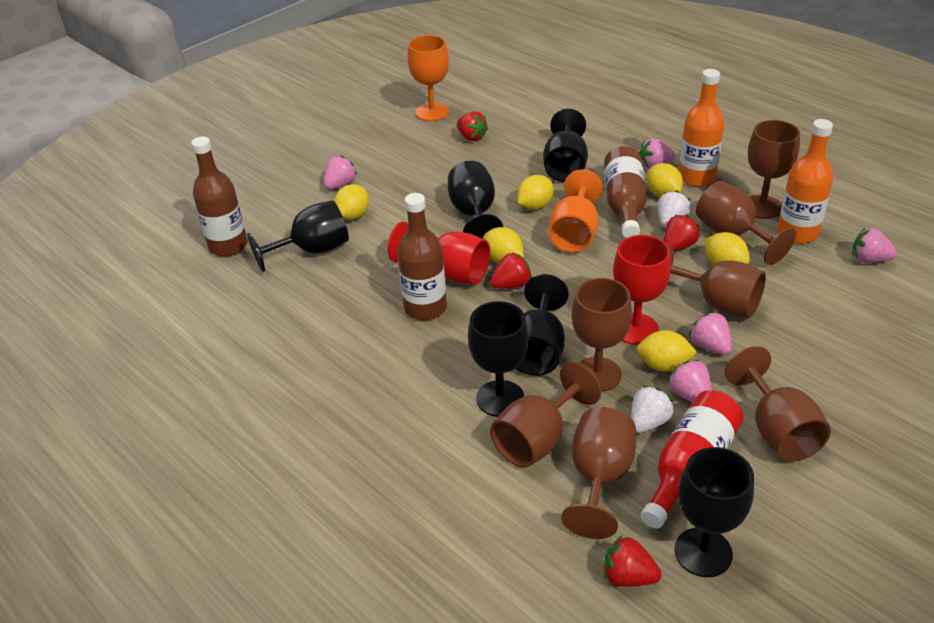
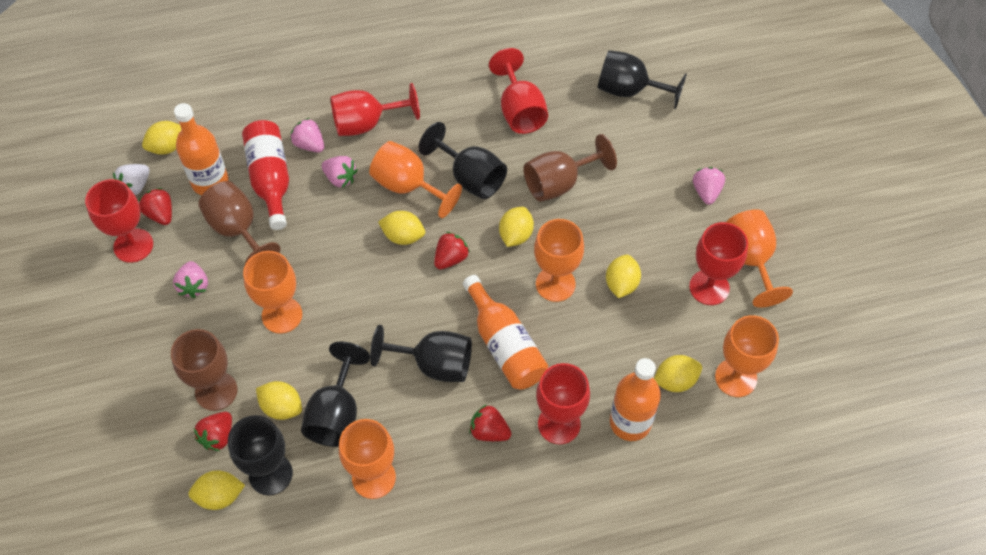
black goblet: [247,200,349,272] [448,161,503,239] [468,301,529,417] [515,274,569,376] [543,109,588,182] [674,447,754,577] = 6 -> [228,415,293,496] [301,341,370,447] [370,325,472,382] [418,122,507,199] [598,50,687,109] = 5
brown bottle: [191,137,248,257] [397,193,447,320] [604,146,647,238] = 3 -> none = 0
brown goblet: [490,361,601,468] [561,407,636,539] [572,278,632,392] [668,246,766,318] [696,181,796,265] [725,346,831,462] [748,120,800,219] = 7 -> [171,329,238,411] [198,181,281,264] [524,134,617,201] = 3
orange bottle: [679,69,724,187] [778,119,833,244] = 2 -> [174,103,229,195] [463,275,548,389] [610,358,661,441] = 3
orange goblet: [407,35,449,121] [549,169,603,253] = 2 -> [243,251,302,334] [339,419,396,499] [369,141,462,218] [534,219,584,302] [715,315,779,397] [726,209,793,307] = 6
pink strawberry: [324,156,357,189] [639,138,675,169] [668,360,712,402] [689,312,732,355] [852,228,897,263] = 5 -> [173,261,208,298] [290,118,324,153] [322,156,358,188] [693,167,725,205] = 4
red goblet: [388,222,490,284] [613,235,671,345] = 2 -> [85,179,153,263] [331,83,420,136] [489,48,548,134] [536,363,590,444] [689,222,748,305] = 5
white strawberry: [631,386,674,433] [658,191,691,228] = 2 -> [113,164,149,195] = 1
yellow lemon: [334,184,369,220] [483,227,524,263] [517,175,554,210] [636,330,697,372] [646,163,683,197] [705,232,750,265] = 6 -> [142,121,182,155] [188,470,245,510] [256,381,302,420] [378,211,425,245] [499,207,534,247] [606,255,641,298] [654,355,702,392] = 7

